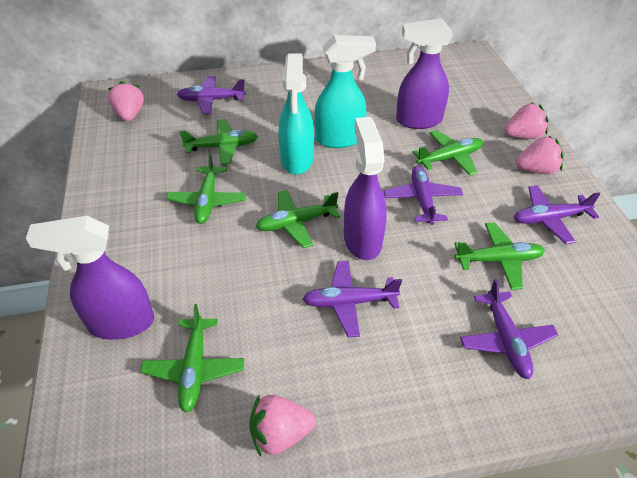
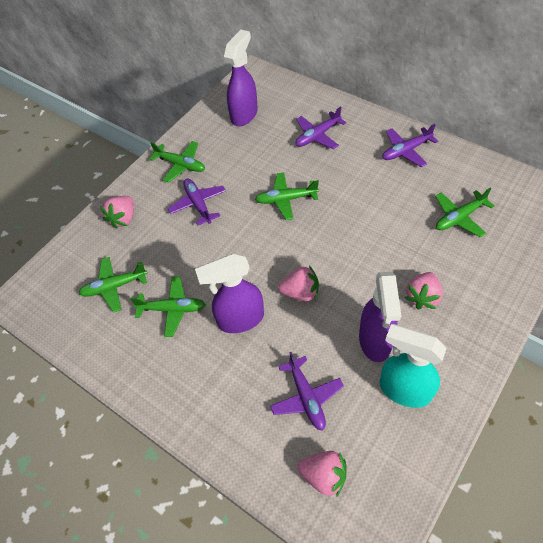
green plane: [140,304,244,412] [166,153,246,224] [179,119,258,165] [256,190,341,248] [413,130,483,176] [454,222,545,290] = 6 -> [78,257,147,313] [130,276,206,337] [149,141,205,183] [255,173,319,220] [435,188,494,237] = 5
purple plane: [177,76,246,114] [302,261,402,337] [384,165,463,225] [460,279,558,379] [514,185,601,244] = 5 -> [168,178,226,226] [270,352,344,431] [296,106,346,149] [382,124,438,167] = 4
turquoise spray bottle: [279,53,314,175] [314,35,376,148] = 2 -> [379,324,447,408] = 1

